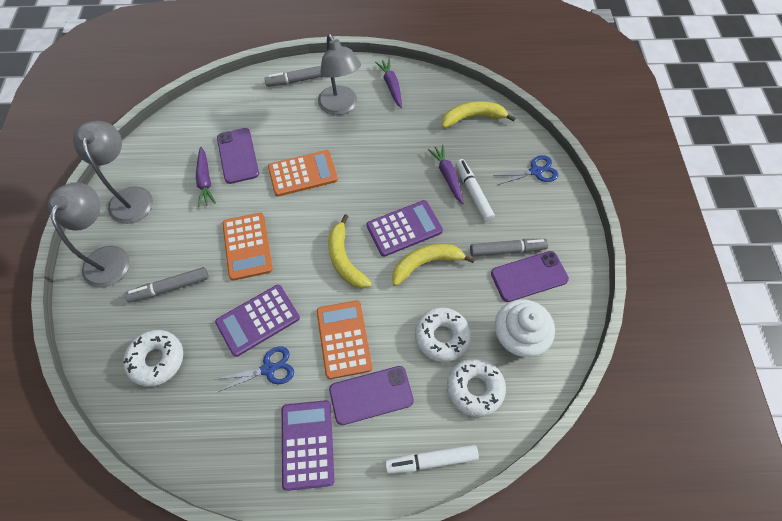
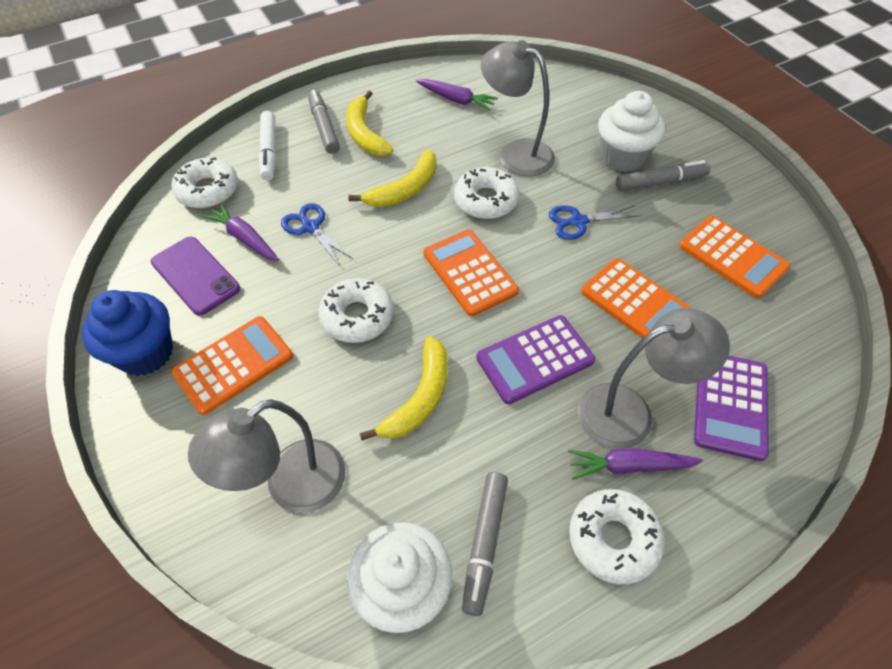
blue cupcake: none = 0 -> [82,290,173,376] = 1
orange calculator: [222,213,273,281] [268,150,338,197] [317,300,372,379] = 3 -> [171,316,293,415] [423,230,519,317] [581,258,693,338] [679,216,790,298] = 4
purple calculator: [215,285,300,357] [282,400,334,491] [367,200,443,257] = 3 -> [476,315,595,404] [694,355,769,461] = 2
purple phone: [217,128,259,184] [329,366,414,425] [491,251,569,302] = 3 -> [151,237,240,316] = 1
white cupcake: [495,299,555,358] = 1 -> [347,522,453,633] [598,91,665,172] = 2
white donut: [123,330,183,387] [415,308,471,362] [447,358,506,417] = 3 -> [171,157,238,208] [318,278,394,343] [454,167,519,219] [569,489,665,584] = 4
white marker: [385,445,479,474] [455,159,495,222] = 2 -> [259,111,276,180] = 1

